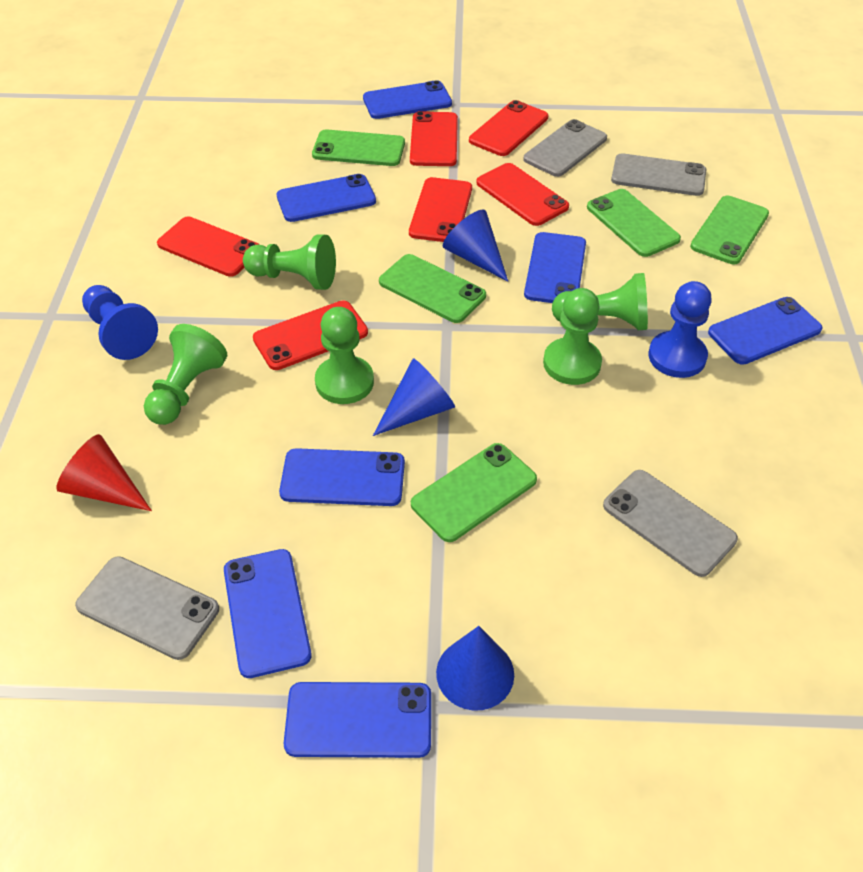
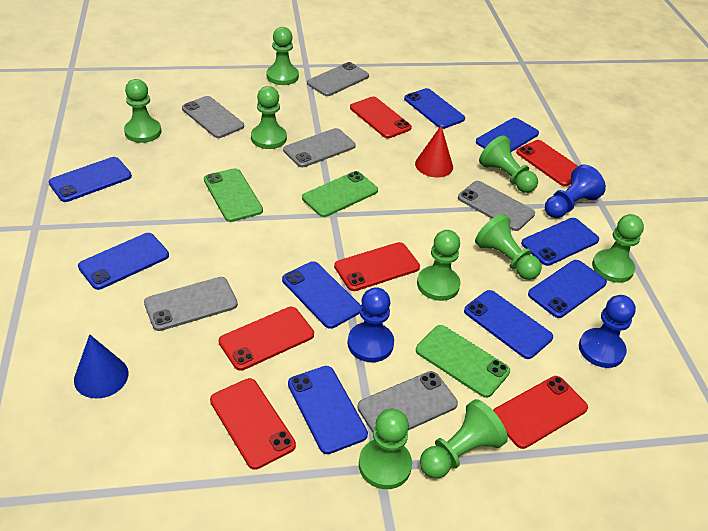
blue cone: [373,358,455,436] [436,626,514,711] [443,209,508,282] = 3 -> [74,334,128,399] = 1
blue pawn: [82,285,158,360] [649,281,712,378] = 2 -> [348,287,394,362] [545,164,606,218] [579,295,636,368] = 3
blue phone: [224,549,312,678] [277,174,376,222] [279,448,405,506] [284,682,431,758] [363,80,452,119] [524,232,586,303] [708,297,822,365] = 7 -> [49,157,132,202] [78,233,169,290] [282,261,361,329] [288,366,368,454] [404,88,465,129] [464,290,553,359] [476,118,539,152] [521,218,599,266] [528,260,607,318] = 9
green pawn: [144,324,227,425] [243,234,336,290] [315,307,374,404] [543,288,602,385] [552,273,648,330] = 5 -> [124,79,162,143] [251,86,287,149] [267,27,299,85] [359,409,412,489] [417,230,461,301] [420,399,508,478] [475,214,542,280] [479,135,538,193] [592,214,644,283] = 9
green phone: [312,129,405,166] [379,254,486,323] [411,443,537,542] [587,189,681,257] [690,196,769,264] = 5 -> [204,168,263,222] [302,171,378,217] [416,325,510,398] = 3
grey phone: [75,556,219,660] [523,119,607,177] [603,470,738,577] [611,153,706,196] = 4 -> [144,277,238,331] [182,96,244,138] [283,128,356,167] [307,62,369,96] [357,371,458,433] [458,181,535,231] = 6

